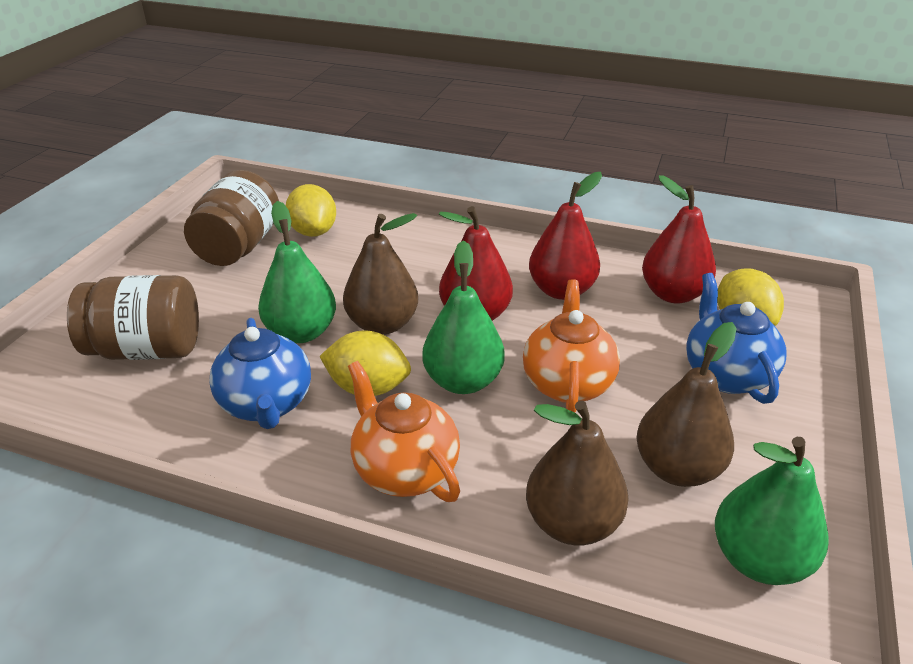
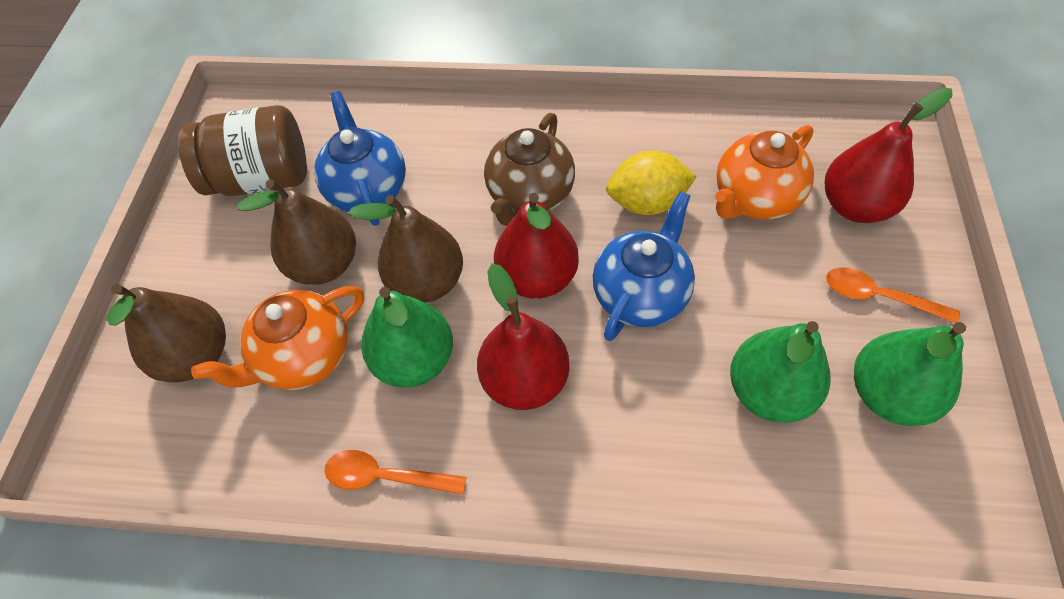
brown jar: [67,275,199,360] [184,170,279,266] = 2 -> [178,105,307,196] = 1
brown teapot: none = 0 -> [484,113,575,226] = 1
orange spoon: none = 0 -> [325,450,467,495] [826,267,960,323] = 2
yellow lemon: [286,184,336,237] [319,330,411,396] [717,268,784,326] = 3 -> [606,150,697,215] = 1

